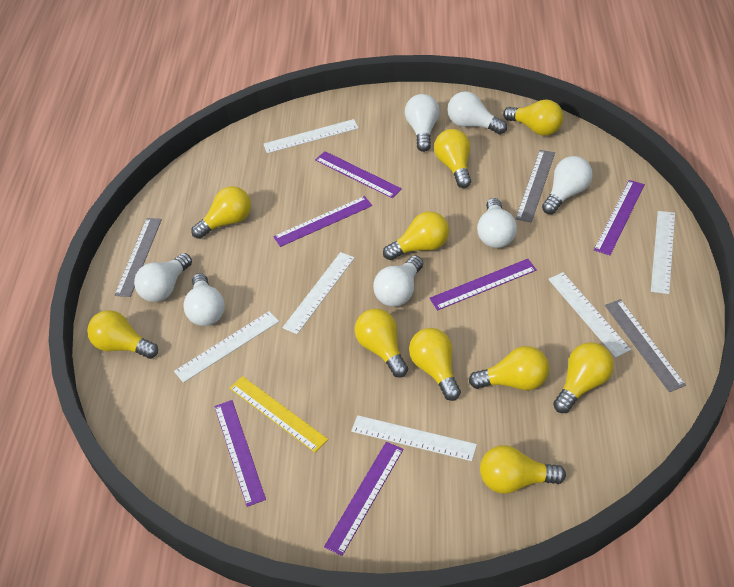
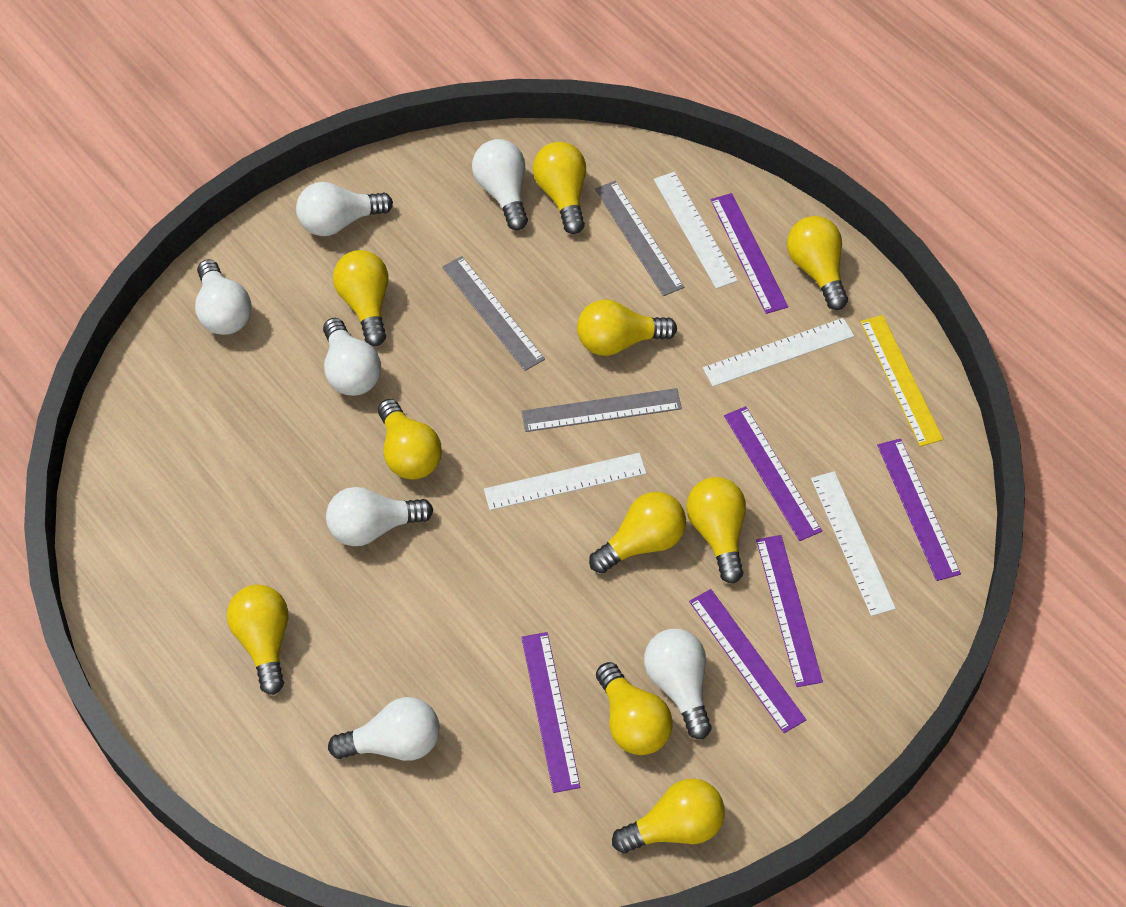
white ruler: [174,311,279,383] [264,119,359,153] [282,252,355,334] [351,415,477,461] [548,272,631,358] [651,211,675,294] = 6 -> [484,453,646,510] [654,172,738,289] [703,318,854,387] [811,471,896,616] = 4

